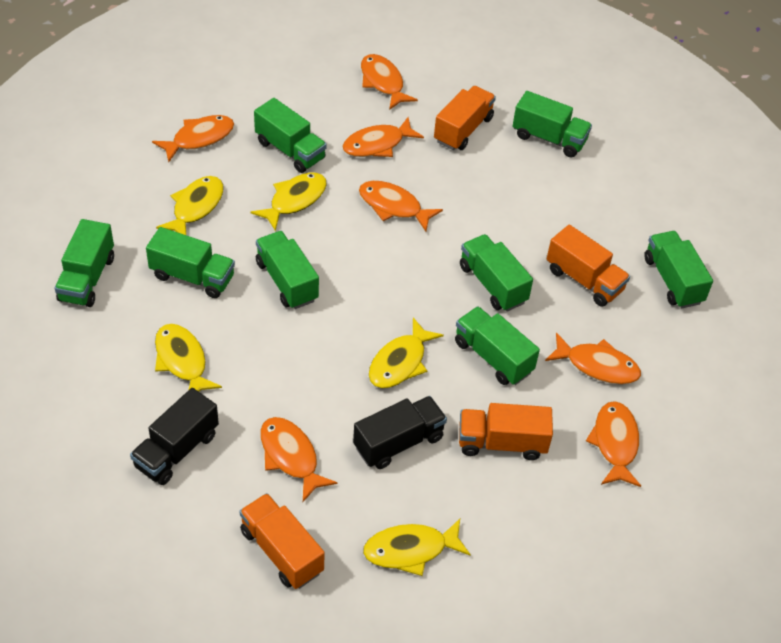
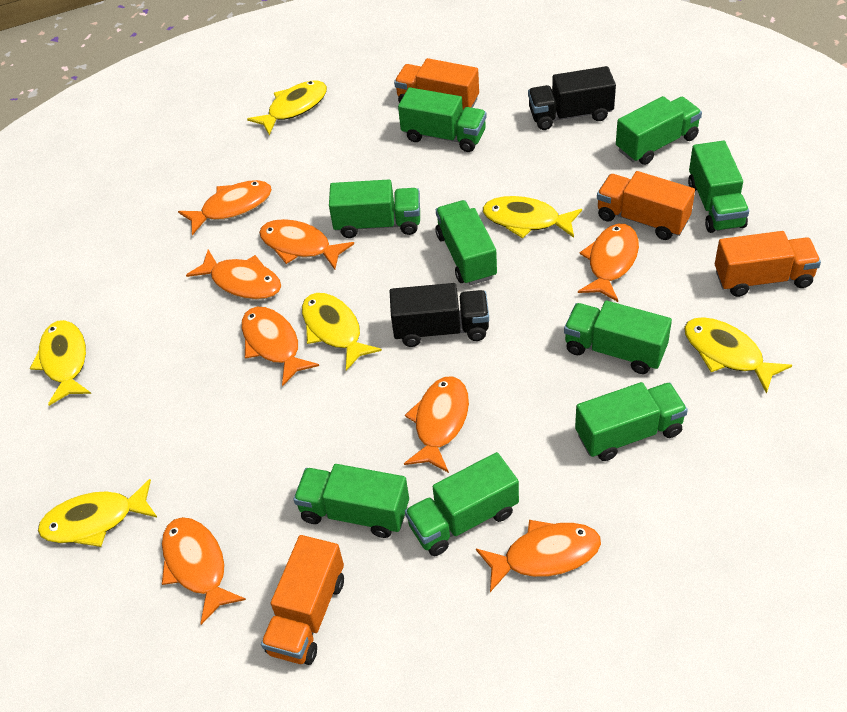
green truck: [55,219,114,307] [146,227,235,298] [254,98,327,173] [256,231,319,309] [455,306,540,385] [460,234,533,312] [513,91,592,157] [644,231,713,308] = 8 -> [293,464,409,538] [329,179,420,238] [398,87,487,152] [405,452,519,556] [435,200,497,285] [564,301,672,374] [575,382,688,461] [616,96,702,165] [688,141,749,233] = 9
orange fish: [152,115,234,162] [260,417,337,502] [342,117,424,157] [359,181,443,231] [361,54,418,110] [545,333,641,384] [586,401,641,487] = 7 -> [162,517,246,625] [178,180,272,235] [186,250,281,300] [241,307,319,386] [259,219,354,270] [404,376,469,473] [476,520,601,592] [578,224,639,302] = 8
yellow fish: [155,324,222,392] [156,176,224,235] [251,173,327,231] [363,519,471,576] [369,318,444,388] = 5 -> [30,320,91,406] [38,479,158,547] [247,81,327,135] [302,293,382,371] [483,196,582,239] [684,317,792,394] = 6

